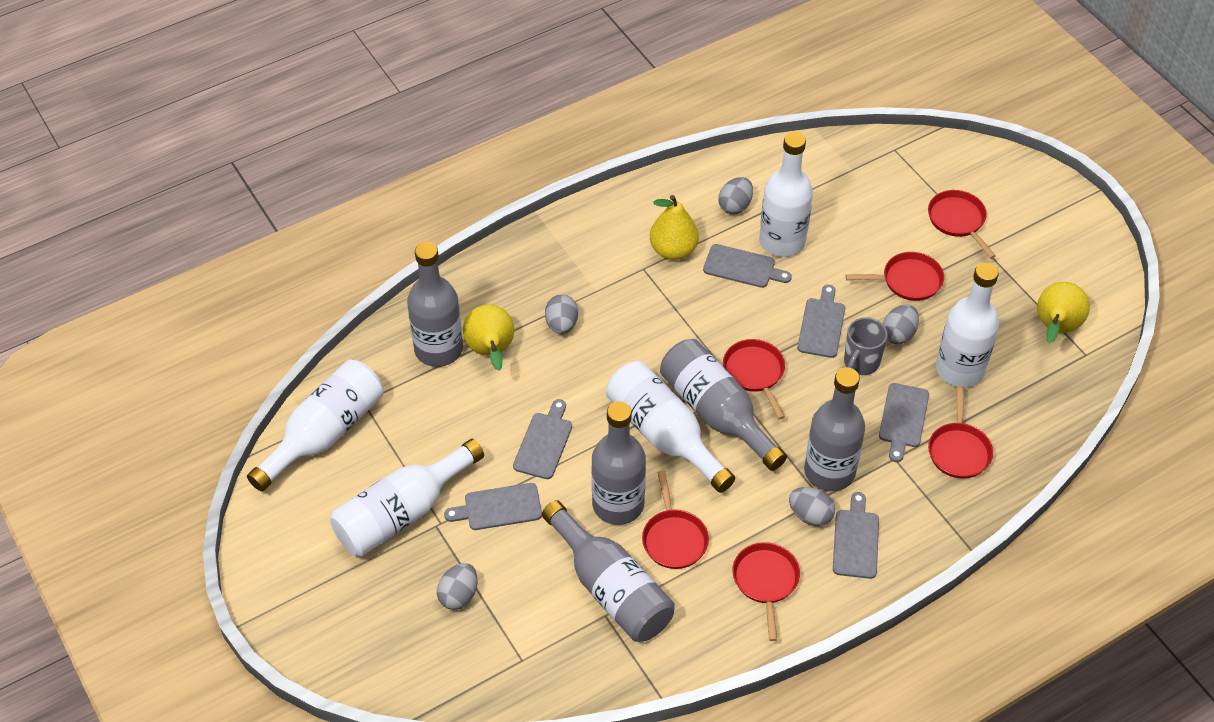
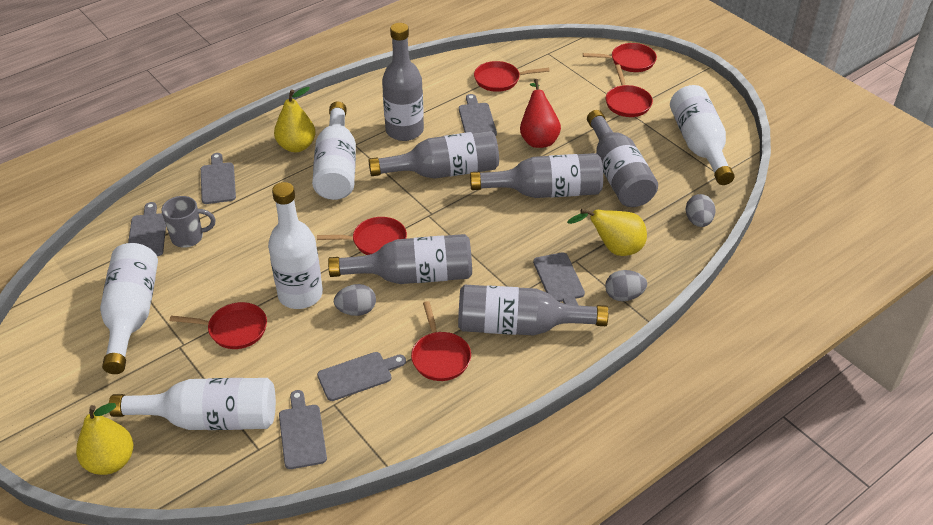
grey bottle: [407,242,463,367] [542,500,675,642] [591,401,646,525] [660,339,787,471] [804,367,865,491] = 5 -> [328,234,472,284] [368,130,499,179] [382,23,424,141] [458,285,609,335] [470,153,603,198] [587,110,658,207] = 6
grey egg: [437,563,477,610] [545,295,578,334] [718,177,753,214] [789,487,835,526] [883,304,919,344] = 5 -> [334,284,376,316] [605,270,647,301] [686,194,716,227] = 3
red pear: none = 0 -> [520,79,561,148] = 1

